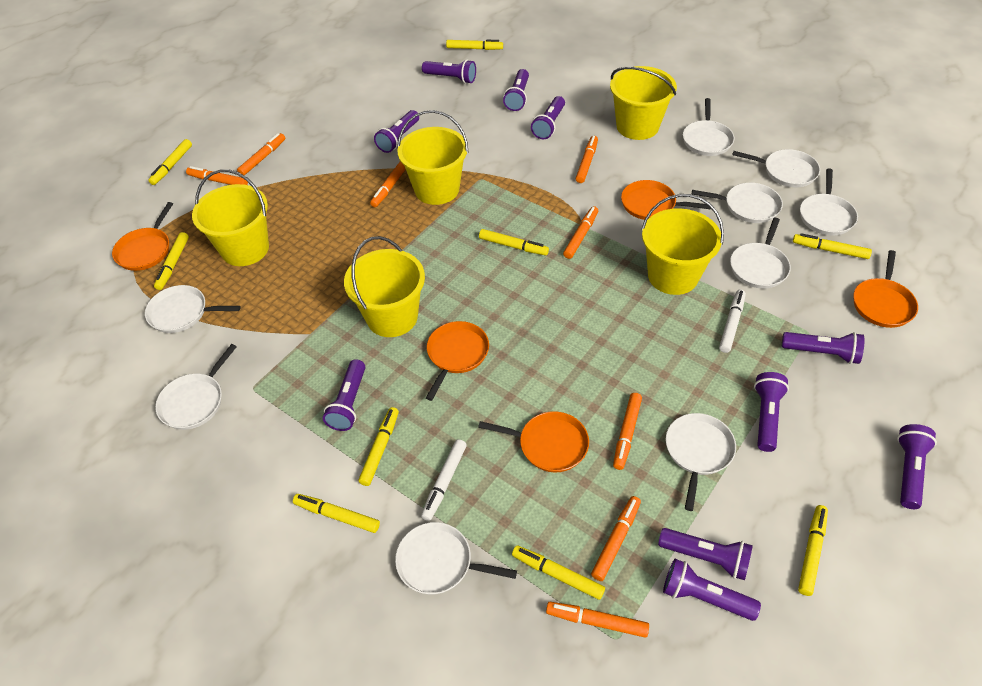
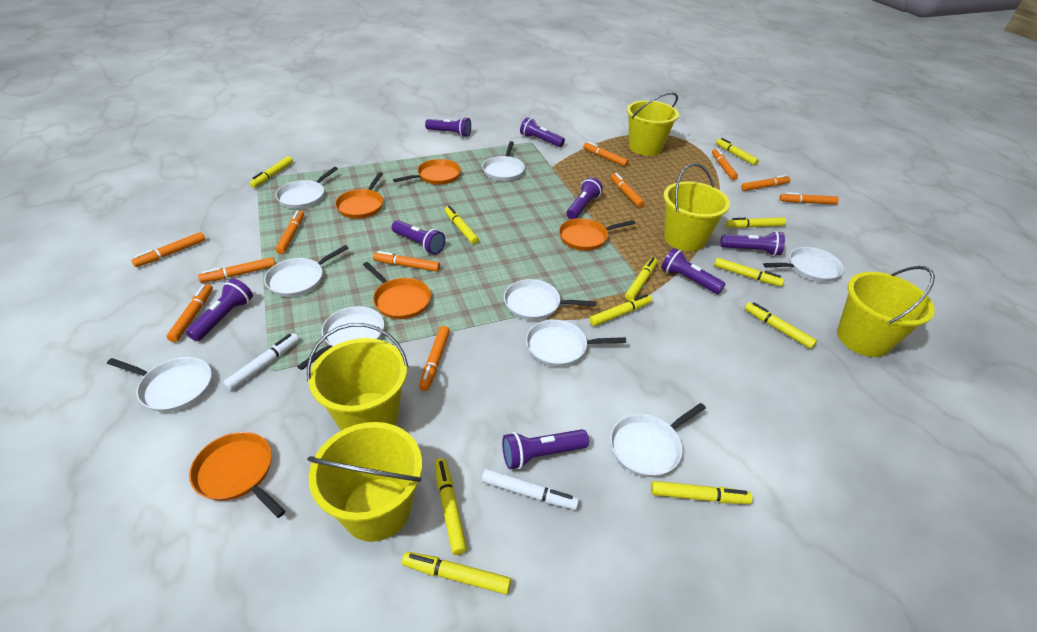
orange marker: [186,166,248,185] [237,133,285,176] [370,161,406,207] [546,602,649,638] [563,206,598,259] [576,136,598,183] [591,496,641,581] [613,393,642,470] = 8 -> [131,232,205,267] [166,284,213,342] [198,257,275,283] [275,210,304,254] [373,251,440,272] [419,326,450,391] [583,142,629,167] [611,173,644,208] [712,148,738,180] [741,175,791,191] [779,192,839,204] = 11
purple flashlight: [323,359,365,431] [374,110,419,153] [422,59,476,84] [503,69,529,111] [531,96,565,139] [658,528,753,580] [663,559,761,621] [754,372,789,452] [782,332,865,364] [897,424,937,509] = 10 -> [186,279,253,341] [392,220,445,255] [425,117,471,137] [502,429,589,469] [520,117,565,147] [566,177,603,219] [661,248,726,294] [720,231,785,256] = 8
yellow marker: [148,139,192,185] [154,232,189,290] [293,494,380,533] [358,407,399,486] [446,40,503,50] [479,229,549,256] [512,545,605,600] [793,233,872,259] [798,505,828,596] = 9 -> [249,156,293,188] [402,552,511,594] [435,458,467,555] [445,206,479,244] [589,294,652,326] [625,257,657,301] [651,481,752,504] [714,258,784,287] [716,138,759,166] [726,217,786,228] [745,302,817,349] = 11

